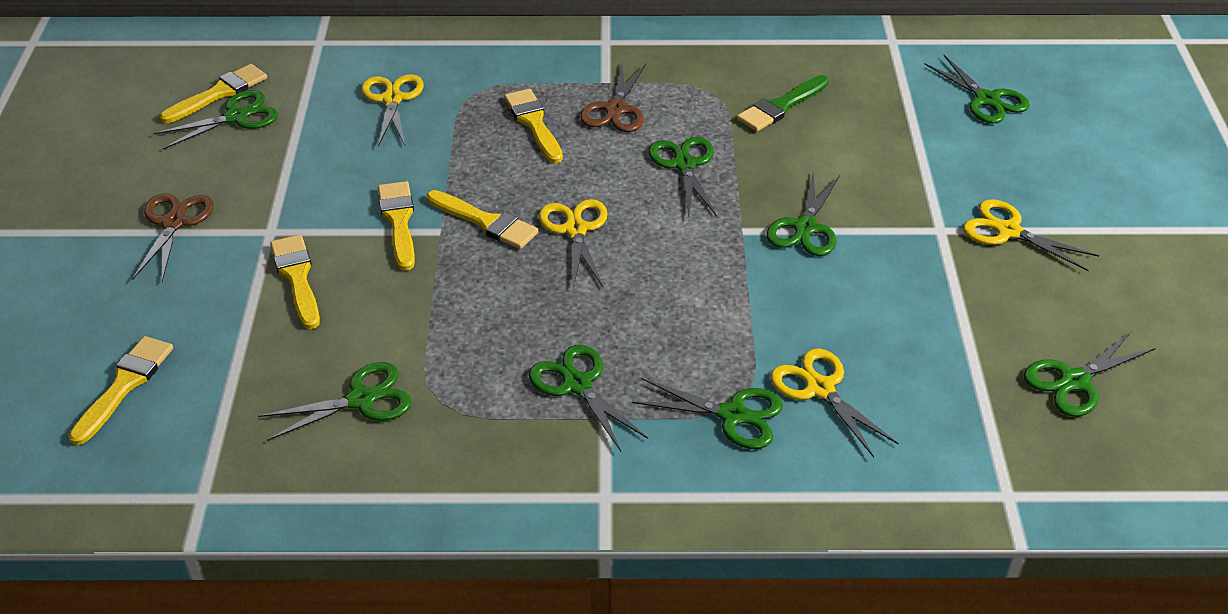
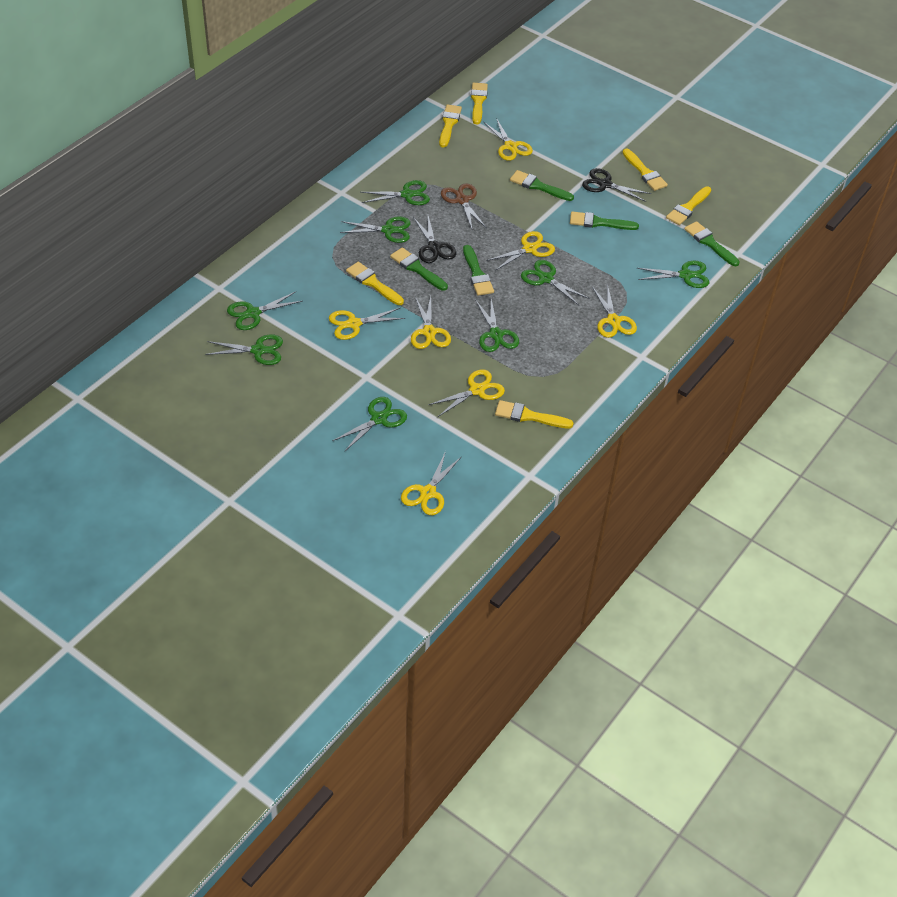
black scissors: none = 0 -> [413,216,456,263] [582,168,651,202] = 2
brown scissors: [132,193,214,281] [580,64,646,132] = 2 -> [441,183,487,229] = 1
green brush: [737,75,829,132] = 1 -> [390,247,448,291] [463,245,494,296] [510,170,574,201] [570,211,639,230] [684,221,740,266] = 5
yellow scissors: [361,74,424,146] [539,199,608,289] [770,348,899,457] [963,199,1099,271] = 4 -> [329,308,405,340] [401,451,462,515] [411,297,451,349] [428,369,505,417] [484,118,533,161] [486,231,555,271] [592,284,637,338] = 7

